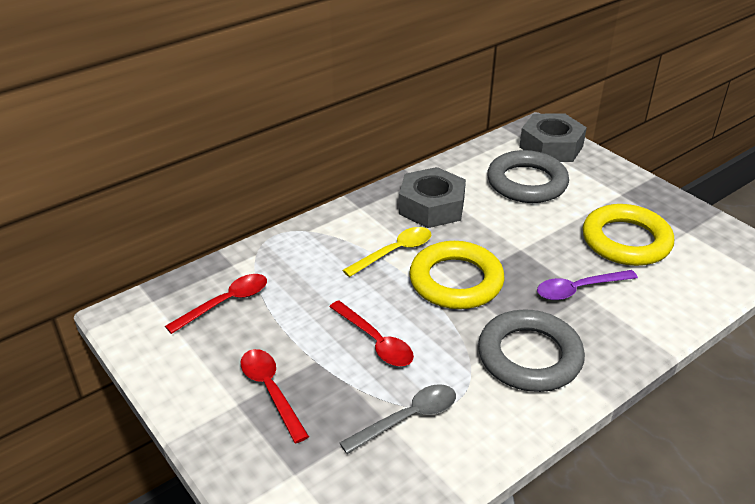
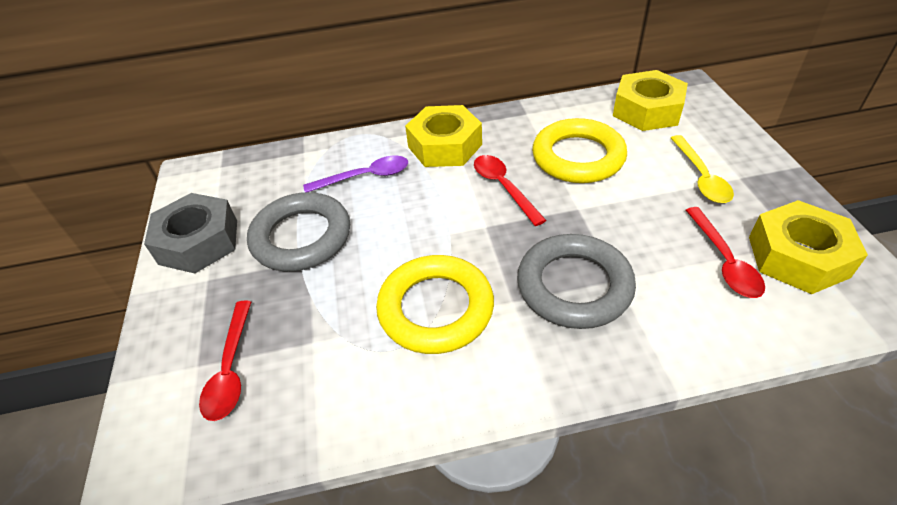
grey nut: [399,167,466,228] [519,113,587,162] = 2 -> [144,193,237,274] = 1
grey spoon: [340,384,456,454] = 1 -> none = 0
yellow nut: none = 0 -> [405,105,482,167] [613,70,688,131] [749,200,868,294] = 3

